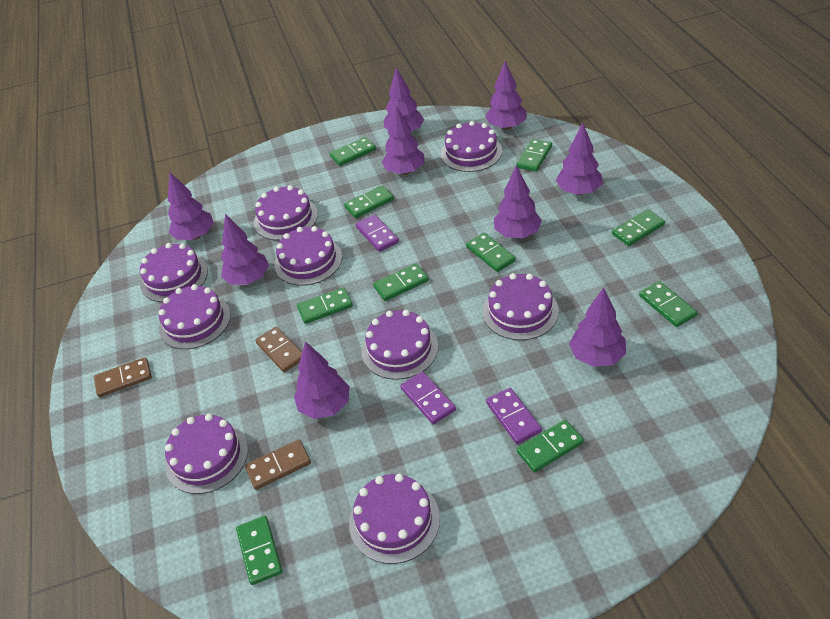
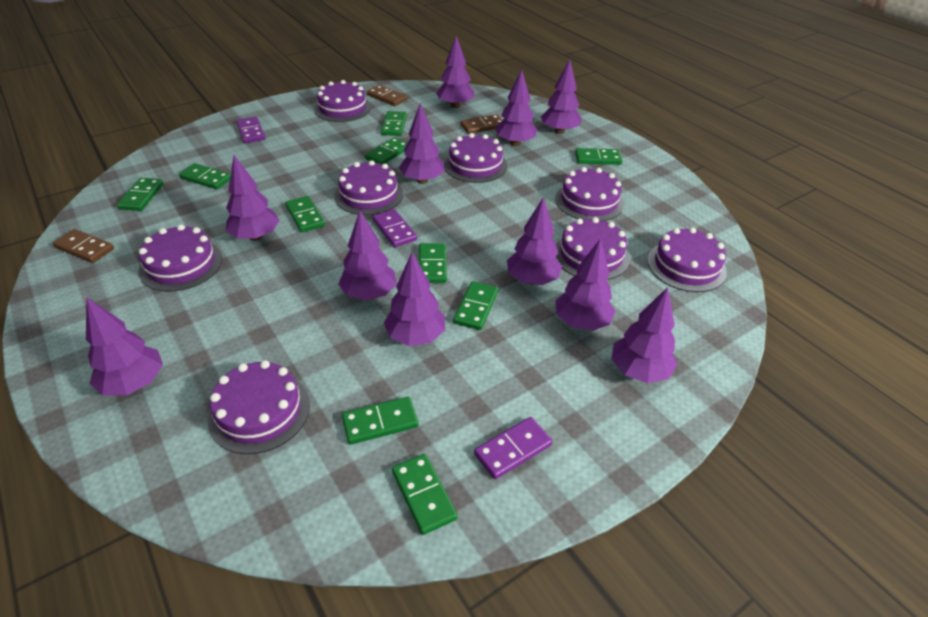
purple cake: [140,243,208,302] [159,284,231,349] [165,414,248,494] [254,185,318,241] [274,226,342,285] [349,474,440,564] [362,310,438,380] [441,121,502,172] [483,273,559,340] = 9 -> [139,224,222,291] [208,360,310,454] [314,80,371,122] [334,160,403,215] [444,133,507,183] [555,167,624,221] [555,217,630,280] [647,227,727,292] = 8
purple tree: [168,171,214,240] [221,214,269,285] [294,341,350,419] [382,106,424,175] [384,68,424,131] [485,61,527,130] [494,165,542,238] [556,123,603,195] [569,287,626,367] = 9 -> [86,298,163,395] [226,155,280,241] [338,211,397,301] [384,252,445,346] [399,103,445,184] [436,36,474,108] [495,70,537,146] [507,197,562,285] [541,59,581,134] [556,239,615,331] [612,287,677,383] = 11

